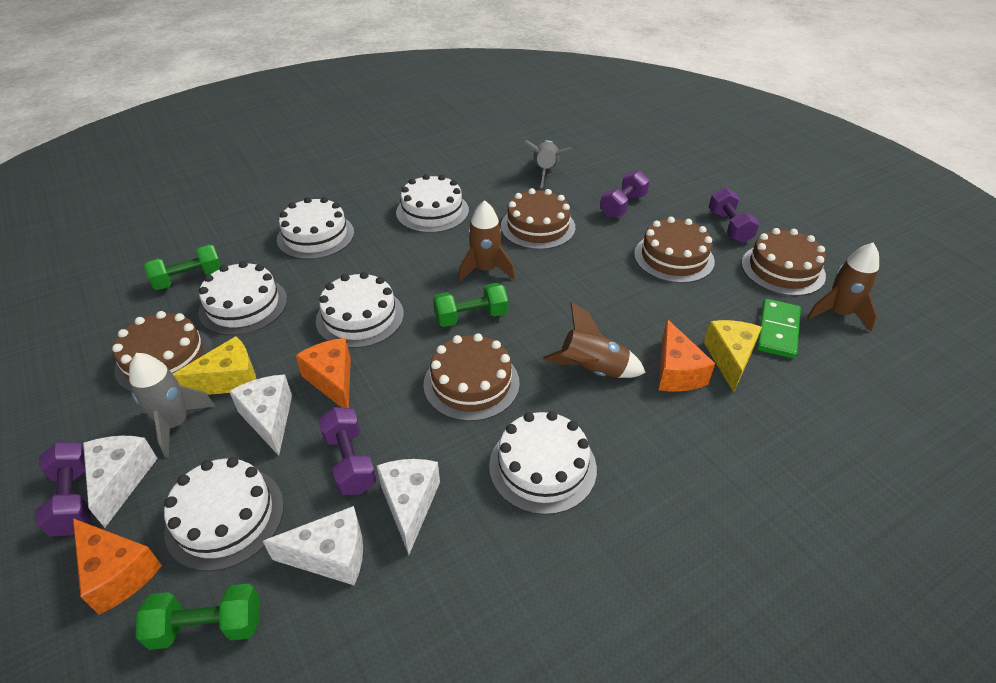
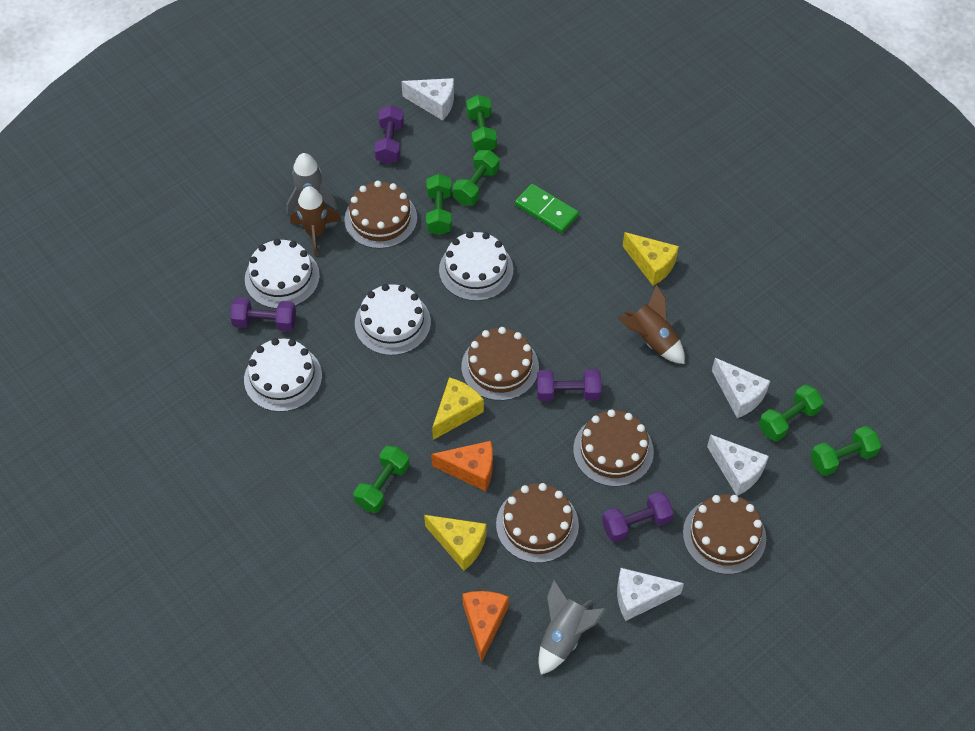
brown rocket: [458,200,515,283] [543,302,646,378] [807,243,879,332] = 3 -> [290,186,341,257] [618,284,685,364] = 2
green dumbbell: [136,584,259,650] [144,244,221,290] [433,283,508,327] = 3 -> [354,445,410,513] [426,174,452,235] [453,150,500,205] [466,95,497,151] [759,385,824,441] [810,426,881,476] = 6
orange cheese: [73,518,162,615] [295,338,351,408] [658,319,715,391] = 3 -> [431,441,493,491] [462,591,509,663] = 2
white cake: [164,457,284,571] [198,261,287,336] [277,197,354,260] [316,272,404,348] [396,174,469,233] [489,411,597,515] = 6 -> [244,338,322,412] [245,239,320,309] [355,284,431,355] [439,231,513,301] = 4
yellow cheese: [173,336,256,395] [704,320,762,393] = 2 -> [424,515,487,571] [432,377,484,440] [623,232,679,286] = 3

